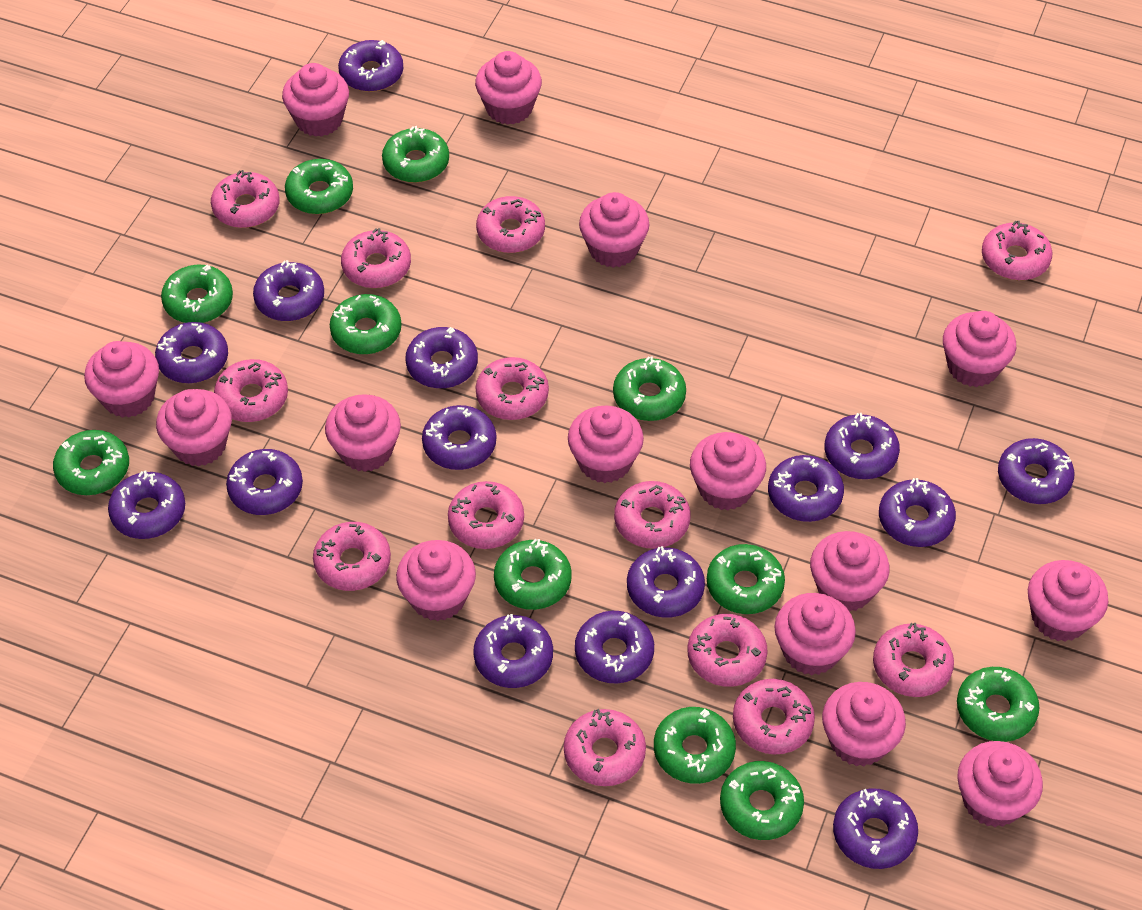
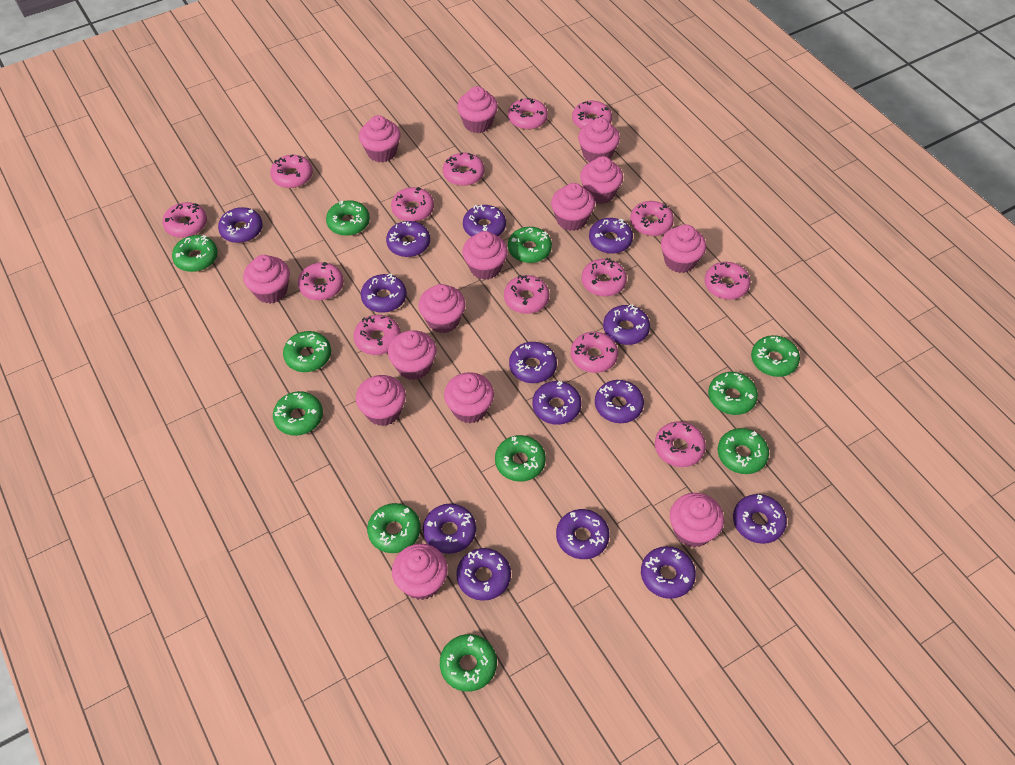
pink cupcake: [84,341,159,418] [156,389,232,466] [282,63,349,137] [325,394,401,472] [396,540,476,621] [475,51,542,125] [568,406,644,483] [579,192,649,268] [690,432,766,510] [774,593,856,675] [810,531,890,612] [822,682,906,767] [943,311,1016,387] [957,741,1043,827] [1028,560,1108,642] = 15 -> [243,255,290,304] [356,375,406,426] [359,115,401,163] [388,330,436,380] [392,544,448,600] [418,284,466,333] [444,372,494,423] [457,86,498,133] [462,231,508,280] [551,183,595,231] [578,118,620,162] [580,156,623,204] [661,224,706,273] [670,493,724,548] = 14
pink donut: [211,170,280,228] [214,359,288,422] [313,522,391,591] [341,228,411,288] [448,481,524,549] [475,357,549,420] [476,196,545,253] [564,709,646,786] [614,481,691,549] [688,614,767,687] [733,679,815,755] [873,623,954,697] [982,221,1053,280] = 13 -> [162,202,207,238] [270,154,313,188] [298,262,344,300] [353,315,401,355] [391,187,434,222] [443,152,484,186] [504,275,550,314] [508,98,548,130] [571,332,618,373] [572,100,612,129] [581,258,627,297] [630,201,674,236] [655,421,706,467] [705,262,750,300] = 14
purple donut: [108,470,185,539] [155,322,228,383] [226,449,303,515] [253,260,324,321] [338,40,403,92] [405,327,478,388] [422,405,496,470] [473,614,553,688] [575,611,654,684] [627,546,705,618] [768,455,844,522] [825,413,900,479] [833,788,918,869] [879,478,956,547] [998,438,1074,504] = 15 -> [218,207,263,243] [361,274,407,313] [386,221,430,257] [423,503,476,554] [456,548,511,601] [463,205,506,237] [509,342,557,383] [532,381,581,425] [556,509,610,559] [589,218,633,254] [595,380,644,423] [603,304,650,345] [641,546,696,599] [733,494,787,544] = 14

